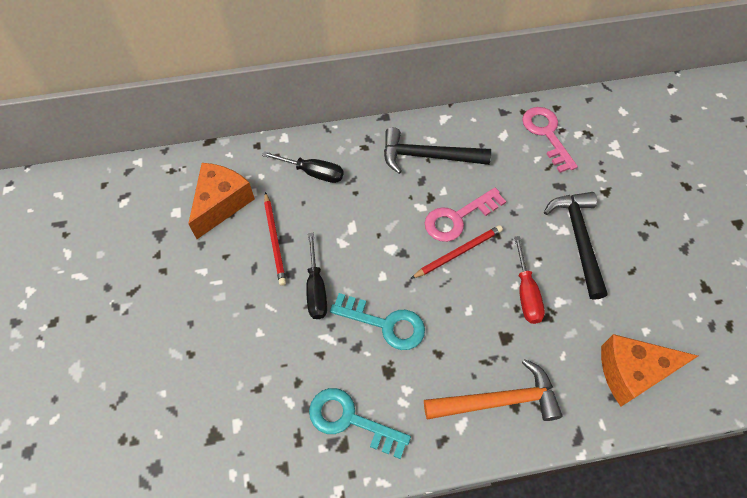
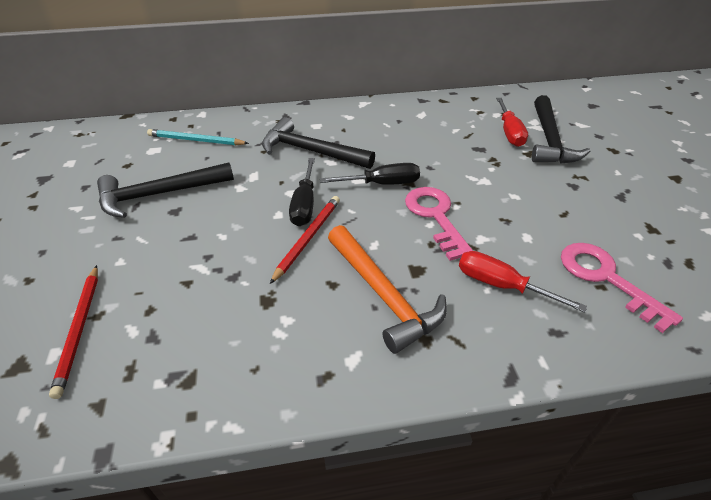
black hammer: [384,127,491,174] [544,192,608,300] = 2 -> [97,162,234,218] [262,117,375,169] [532,95,591,164] = 3
orange cheese: [188,163,255,239] [601,334,698,407] = 2 -> none = 0
red screwdriver: [514,236,545,324] = 1 -> [459,251,587,313] [496,98,528,147] = 2
turquoise key: [309,388,411,459] [330,293,425,350] = 2 -> none = 0
turquoise pencil: none = 0 -> [147,129,249,145] = 1

